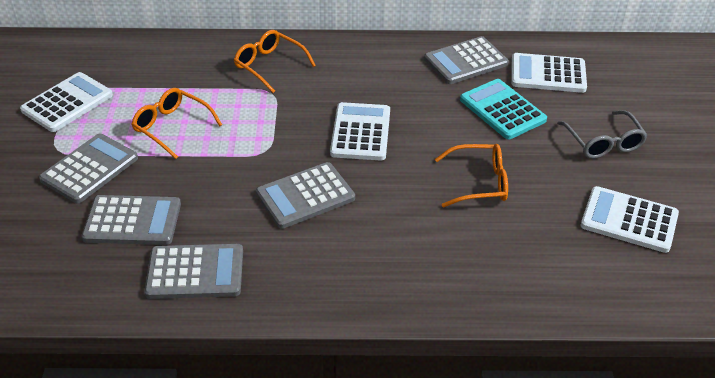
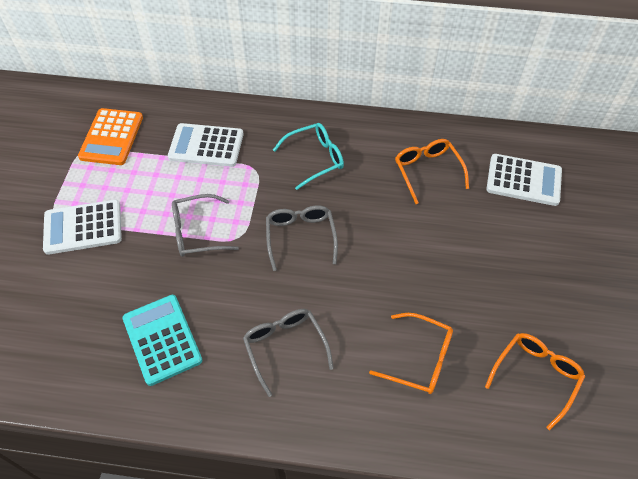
grey calculator: [39,133,138,203] [82,195,181,245] [144,244,243,299] [256,162,355,229] [424,36,509,84] = 5 -> none = 0
grey glasses: [557,110,648,159] = 1 -> [172,194,239,257] [243,309,334,397] [266,205,338,271] = 3
orange calculator: none = 0 -> [78,108,143,165] = 1
turquoise glasses: none = 0 -> [273,123,344,190] = 1
white calculator: [20,72,113,132] [330,102,390,160] [511,53,587,93] [581,186,679,253] = 4 -> [43,200,122,255] [168,123,244,167] [486,154,562,206] = 3

